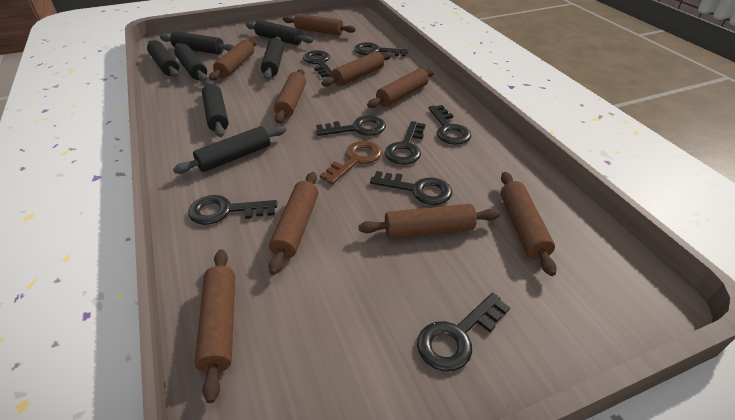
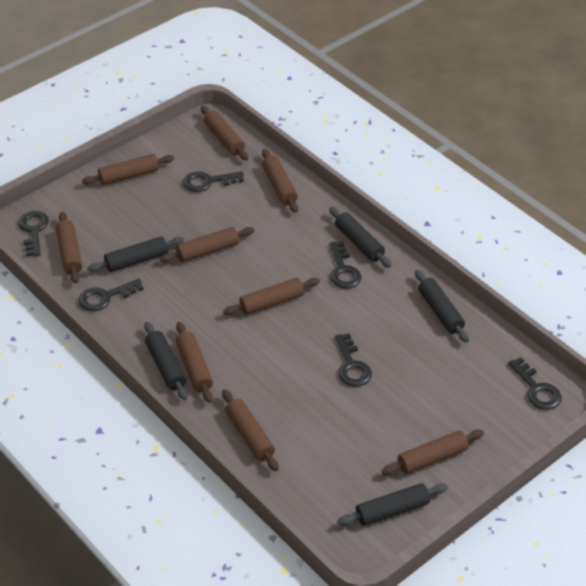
black key: [188,195,277,225] [303,50,332,78] [316,116,386,136] [354,42,409,57] [370,171,452,205] [385,121,426,165] [417,293,510,371] [429,105,471,145] = 8 -> [18,211,49,256] [78,278,144,311] [183,171,244,192] [329,241,361,289] [335,333,372,387] [508,357,561,410] = 6
black rolling pin: [147,40,179,77] [160,31,234,54] [173,126,286,174] [174,43,207,82] [202,81,229,137] [246,20,313,45] [261,37,284,80] = 7 -> [87,237,184,272] [144,322,188,400] [329,207,392,268] [337,483,448,526] [415,270,469,343] = 5
brown key: [320,141,382,185] = 1 -> none = 0

